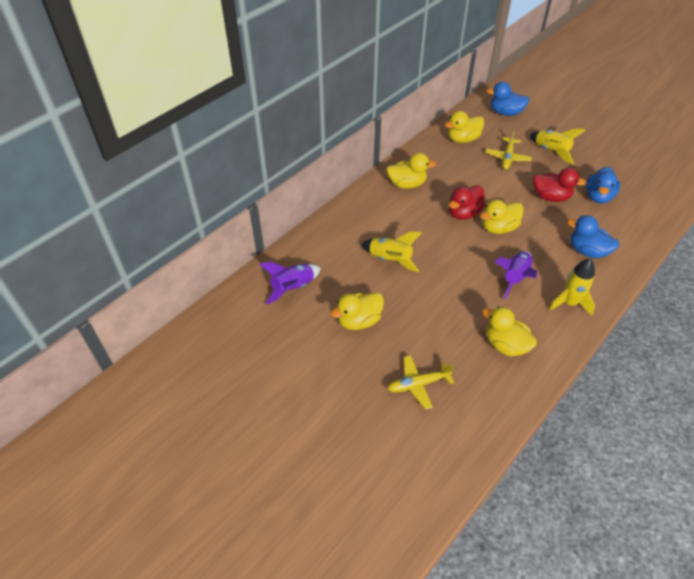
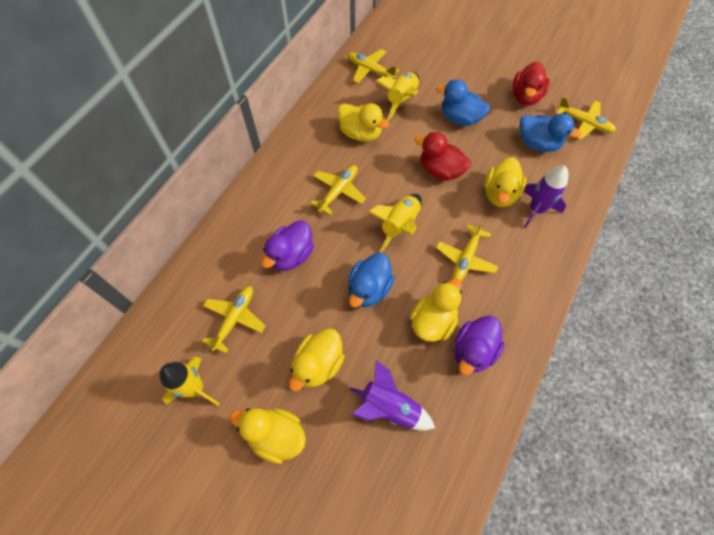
purple duck: none = 0 -> [261,220,314,271] [454,315,505,375] = 2
yellow plane: [387,355,454,410] [485,130,532,170] = 2 -> [202,286,265,353] [310,165,366,215] [348,49,399,83] [436,220,498,281] [556,97,616,140] = 5

